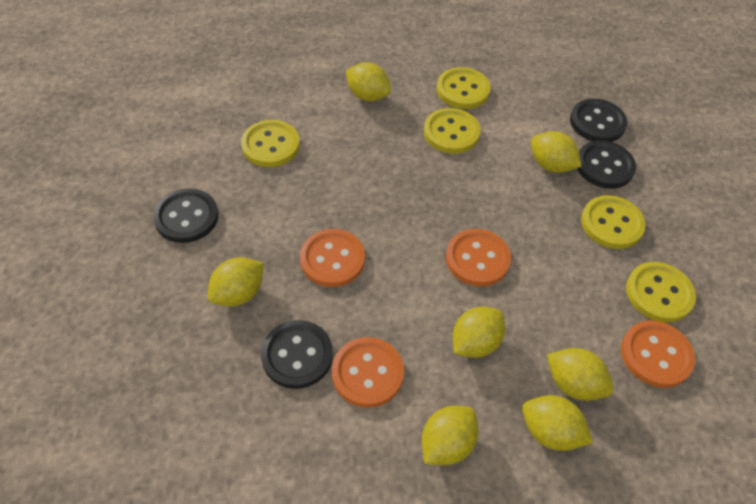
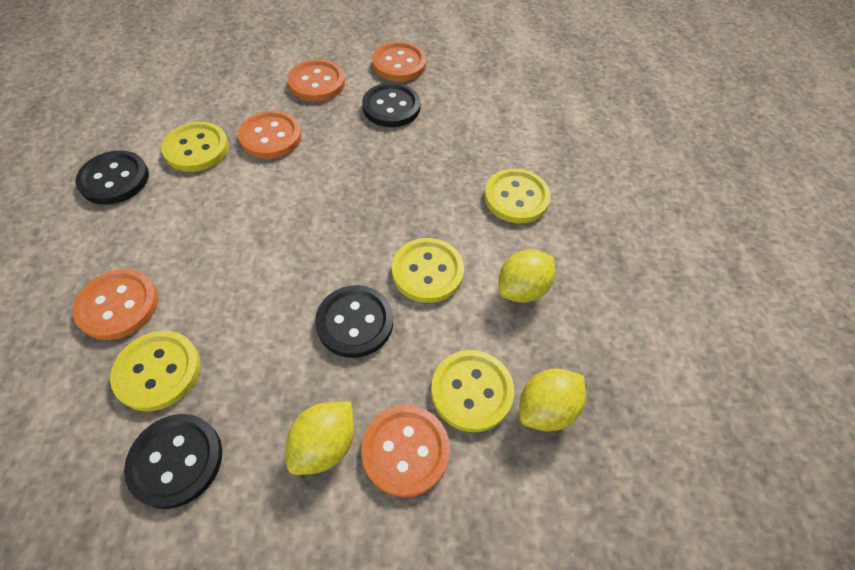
orange button: [300,229,365,287] [332,337,404,408] [446,229,511,287] [621,320,695,388] = 4 -> [73,269,158,340] [238,110,302,159] [287,60,345,102] [361,405,450,497] [372,42,426,82] = 5
yellow lemon: [207,257,264,306] [346,62,391,101] [422,406,479,465] [453,307,505,358] [522,395,593,451] [531,131,582,173] [547,348,613,401] = 7 -> [286,402,354,475] [499,249,555,303] [519,369,586,431] = 3

